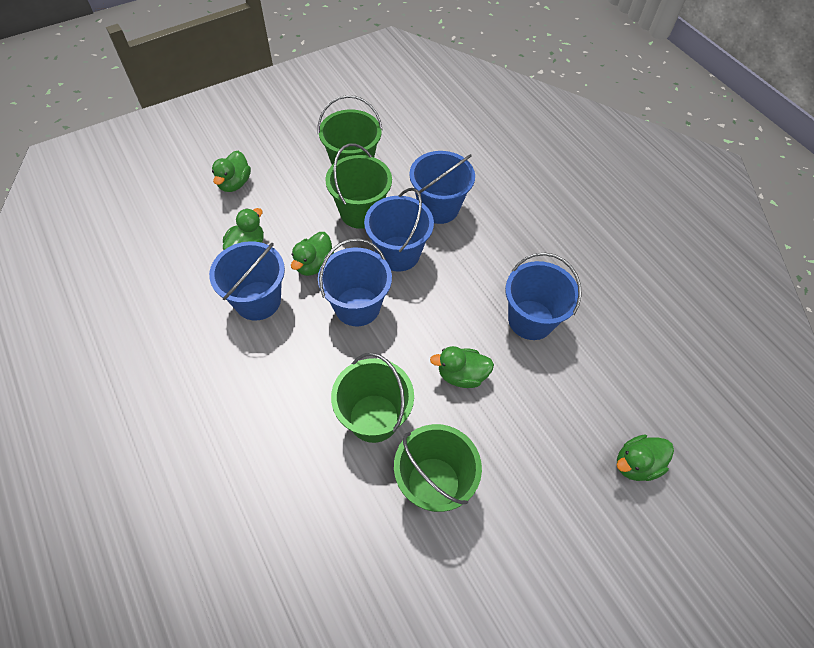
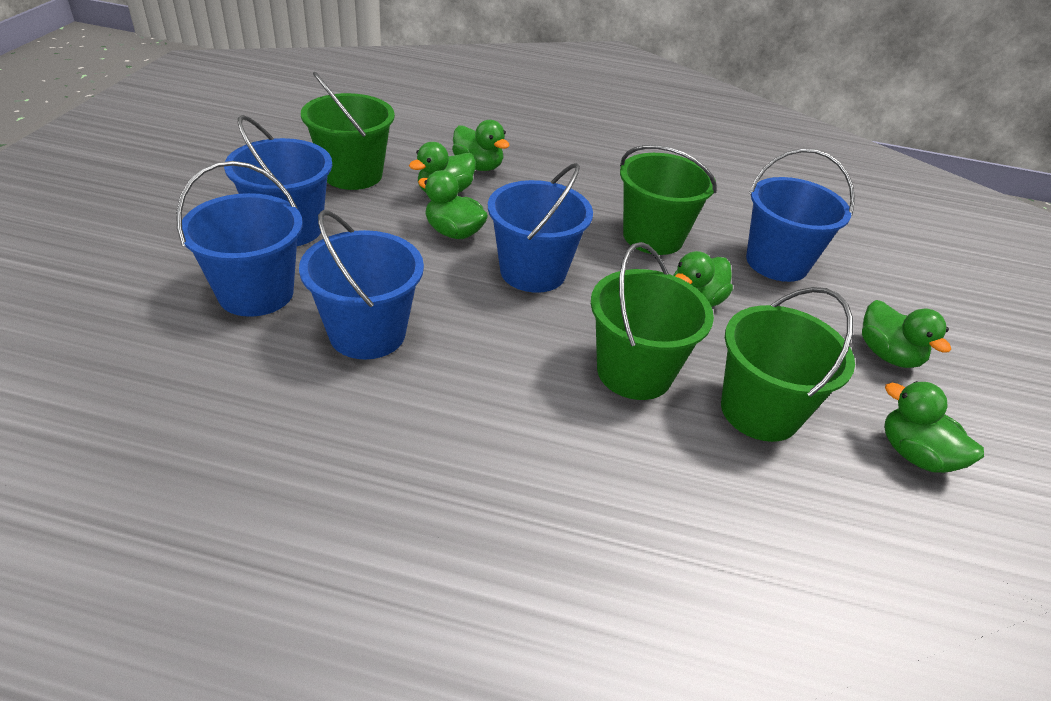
green duck: [212,151,251,192] [223,208,264,250] [291,232,334,276] [430,346,494,388] [617,435,674,481] = 5 -> [409,142,476,193] [418,170,488,239] [452,120,510,171] [673,251,733,307] [862,300,951,368] [884,381,984,473] = 6

